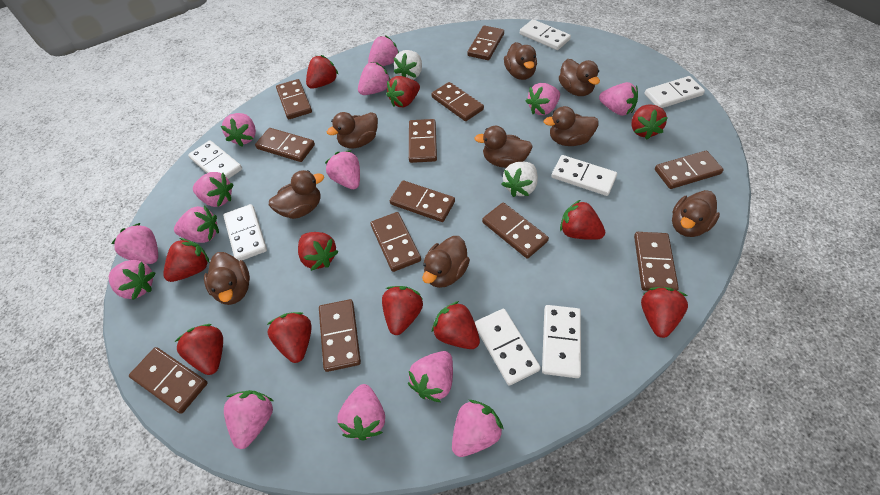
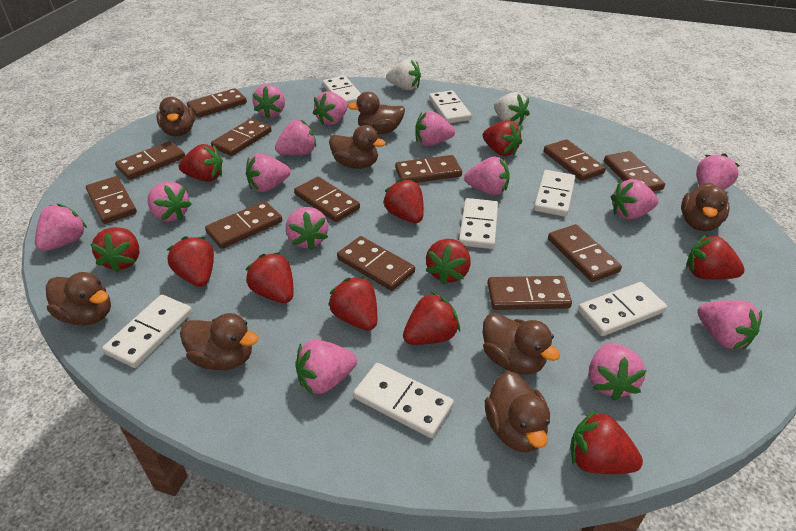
brown duck: [204,252,250,305] [269,170,324,219] [327,112,378,148] [422,236,470,288] [475,126,533,168] [504,42,537,80] [544,106,599,146] [559,59,600,96] [672,190,720,237] = 9 -> [46,272,111,326] [156,97,195,136] [180,313,258,370] [329,125,386,169] [348,92,405,134] [483,313,560,375] [485,371,550,452] [681,183,730,231] = 8

